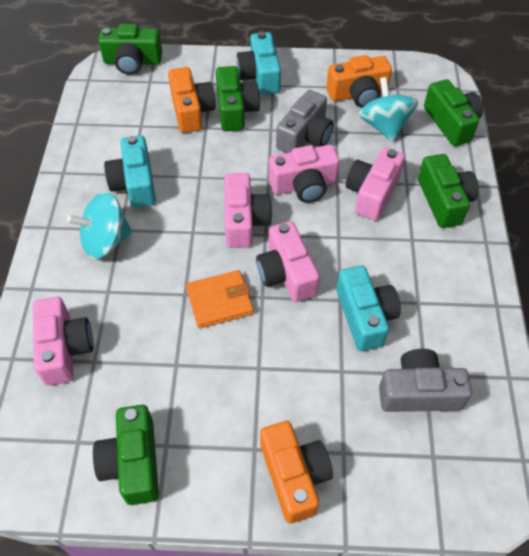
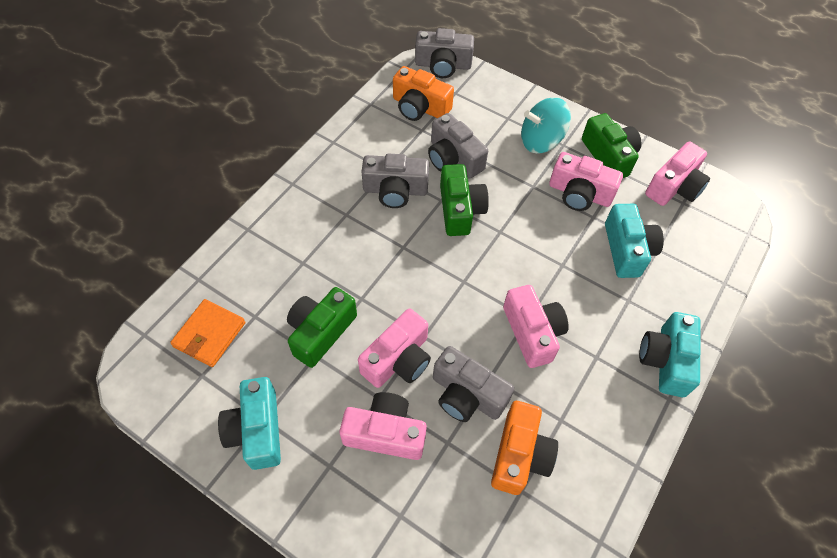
green camera: [93,405,159,505] [98,24,162,75] [216,66,260,131] [418,154,479,228] [424,79,483,146] = 5 -> [287,287,357,368] [440,164,489,236] [582,113,642,178] = 3
grey camera: [276,90,334,153] [379,349,472,412] = 2 -> [362,153,429,208] [415,28,474,78] [428,113,488,178] [433,346,514,422] = 4
orange camera: [168,67,216,133] [260,421,333,523] [326,55,392,108] = 3 -> [393,66,454,121] [491,401,558,495] = 2
turquoise spinning top: [67,192,132,259] [358,77,418,142] = 2 -> [521,97,571,153] = 1

